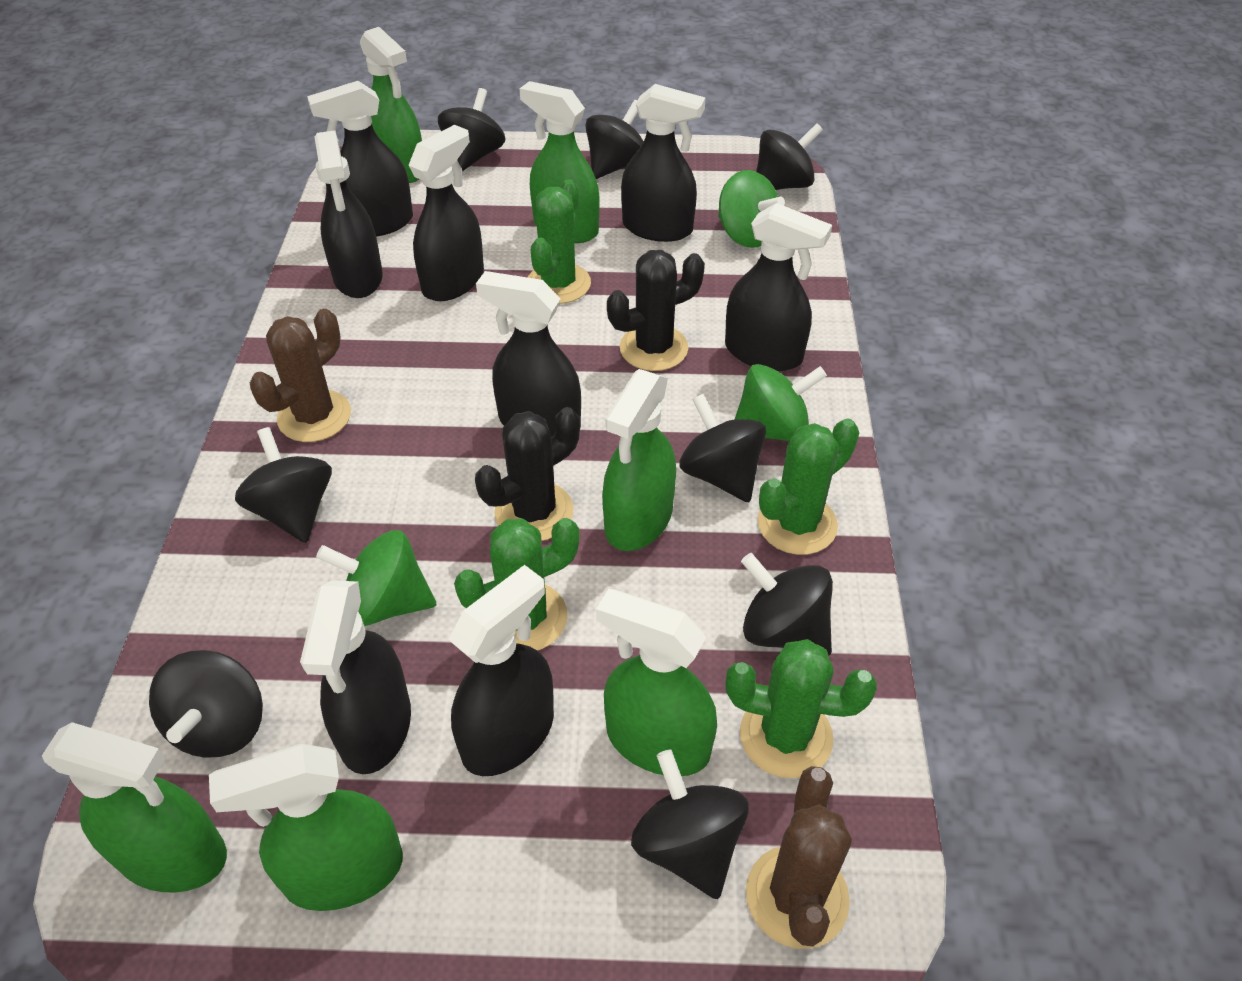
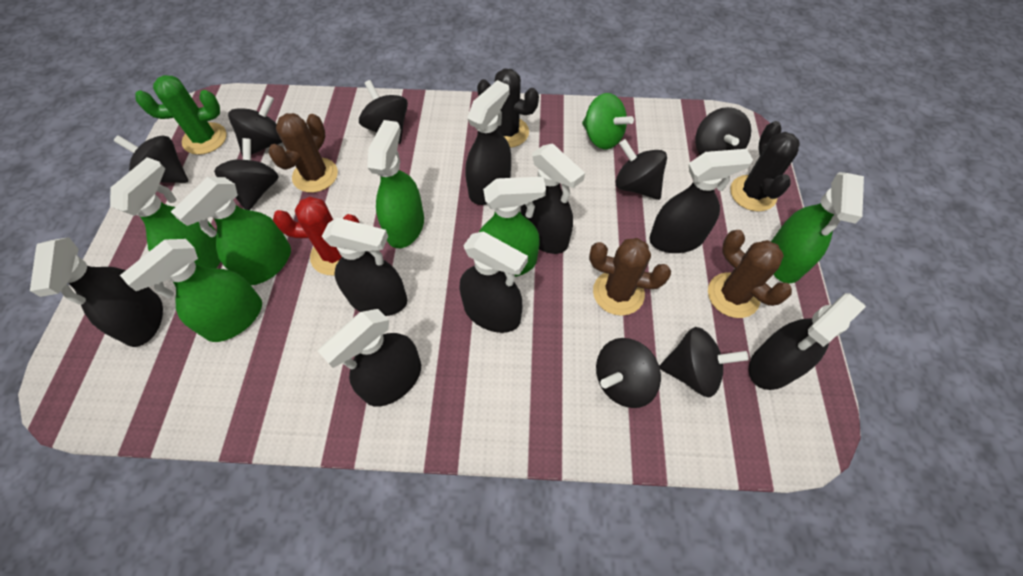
brown cactus: [250,309,351,442] [746,766,852,949] = 2 -> [268,113,338,193] [589,238,671,316] [708,230,792,318] = 3
green cactus: [454,518,580,651] [528,179,591,304] [725,639,877,778] [758,418,859,555] = 4 -> [135,75,227,155] = 1
green spinning top: [316,530,436,626] [718,170,785,248] [735,364,827,441] = 3 -> [582,93,634,149] = 1
red cactus: none = 0 -> [273,197,359,276] = 1

